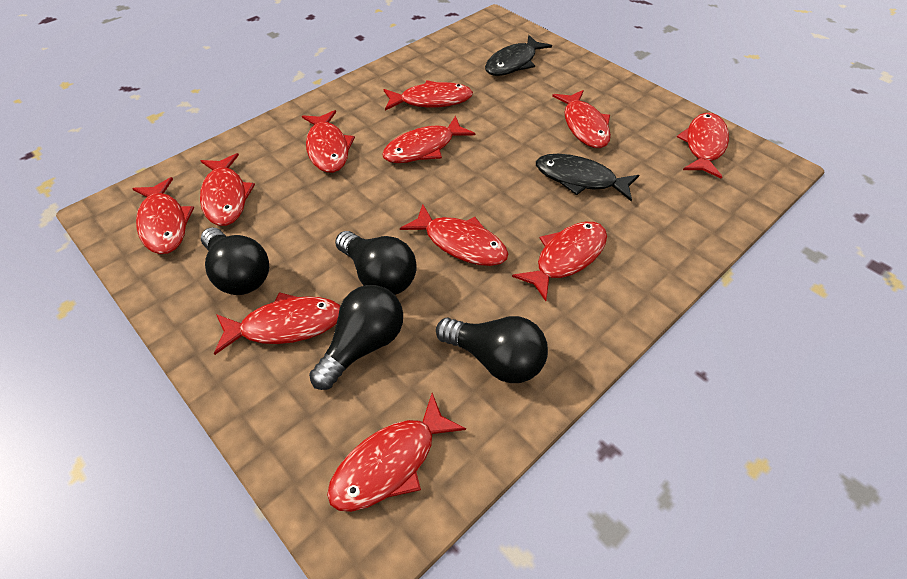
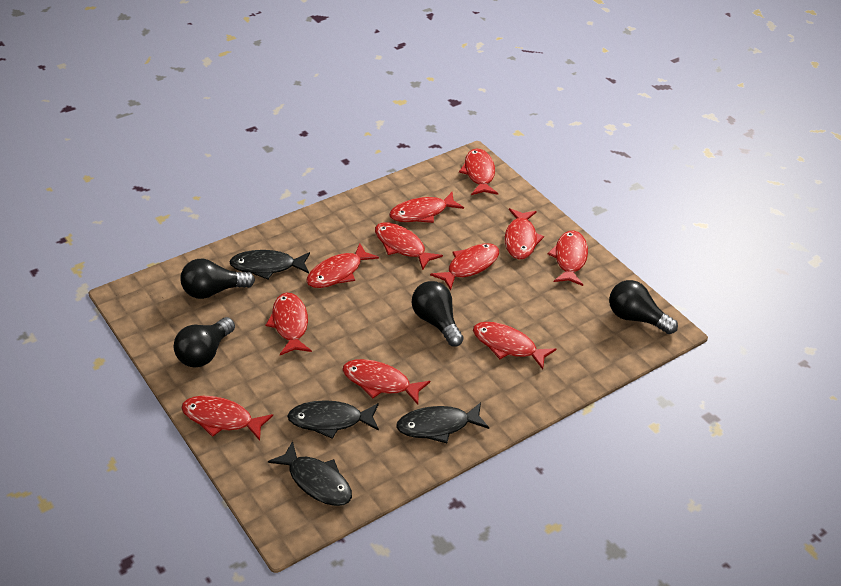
black fish: [485,35,552,76] [536,154,639,201] = 2 -> [229,250,310,279] [268,441,352,506] [287,400,379,439] [396,402,489,443] = 4

